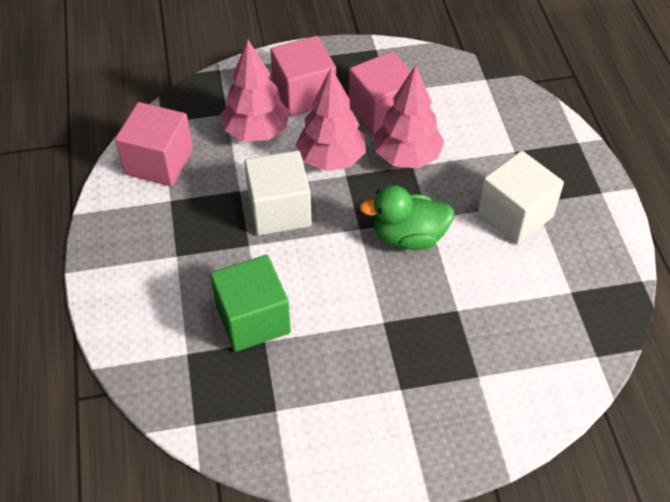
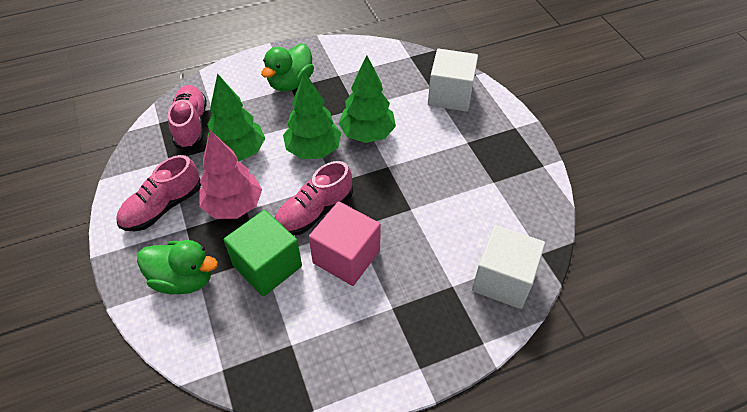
green duck: [359,185,455,250] = 1 -> [137,240,218,294] [261,44,314,91] = 2
green tree: none = 0 -> [207,73,265,161] [283,71,341,159] [338,55,396,143] = 3
pink cube: [115,102,193,186] [270,36,336,117] [349,51,411,135] = 3 -> [309,201,381,286] = 1
pink shoe: none = 0 -> [117,155,201,231] [168,85,207,151] [275,161,353,236] = 3
pink tree: [221,40,290,141] [296,68,366,171] [374,65,444,169] = 3 -> [199,130,262,219] = 1

